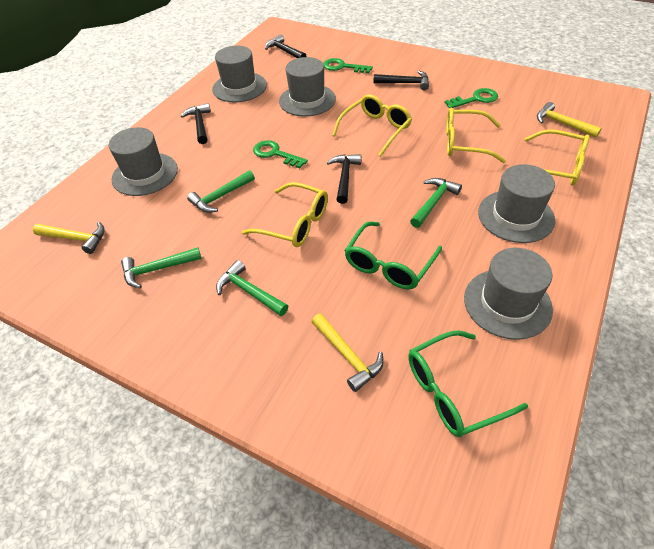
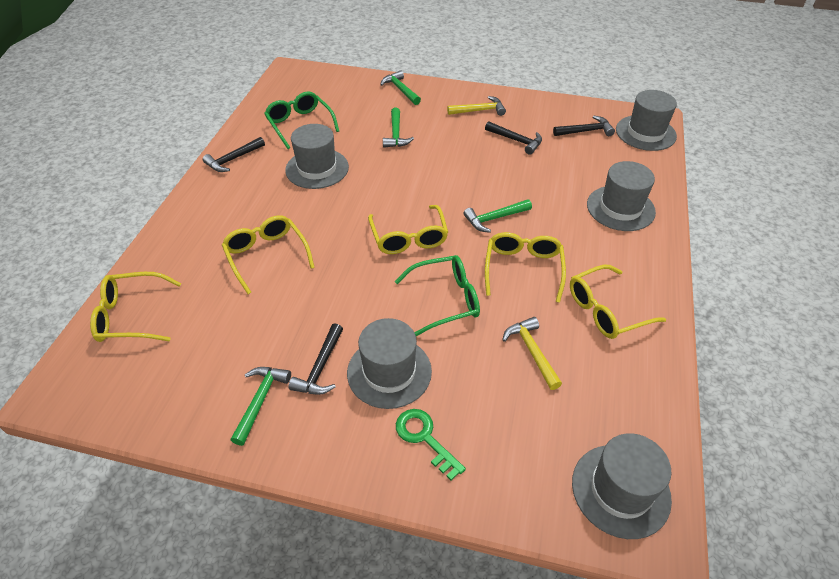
green key: [253,140,308,168] [323,58,373,73] [445,88,498,109] = 3 -> [396,409,466,480] = 1
yellow glasses: [242,182,328,247] [332,94,412,157] [446,108,506,163] [524,129,589,185] = 4 -> [90,272,181,342] [222,215,315,294] [368,205,448,254] [485,232,566,303] [570,265,666,339] = 5
yellow hammer: [33,222,105,254] [312,314,384,392] [537,102,602,138] = 3 -> [447,96,506,116] [502,317,562,390] = 2

